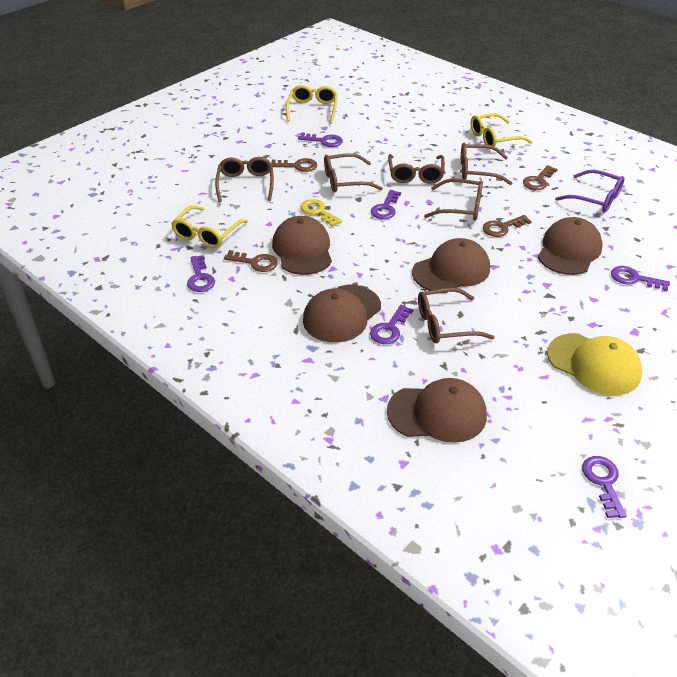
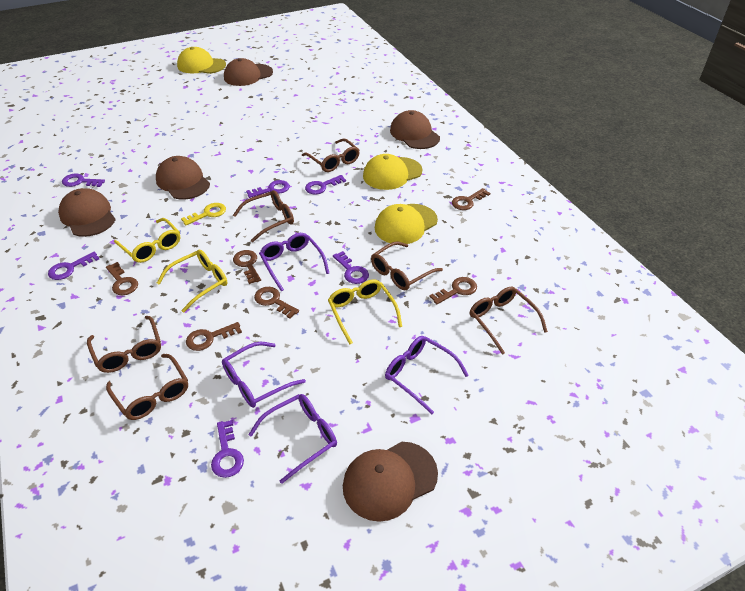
brown key: [224,250,278,272] [272,158,317,172] [483,215,532,237] [523,165,558,190] = 4 -> [106,262,138,295] [186,322,242,351] [233,250,261,284] [254,287,299,319] [430,277,477,305] [452,188,490,210] = 6
purple glasses: [555,170,625,212] = 1 -> [222,342,306,408] [248,394,337,484] [259,233,329,291] [385,336,469,414] = 4
yellow cap: [547,333,642,395] = 1 -> [177,47,226,74] [363,154,423,190] [375,204,438,244] = 3

